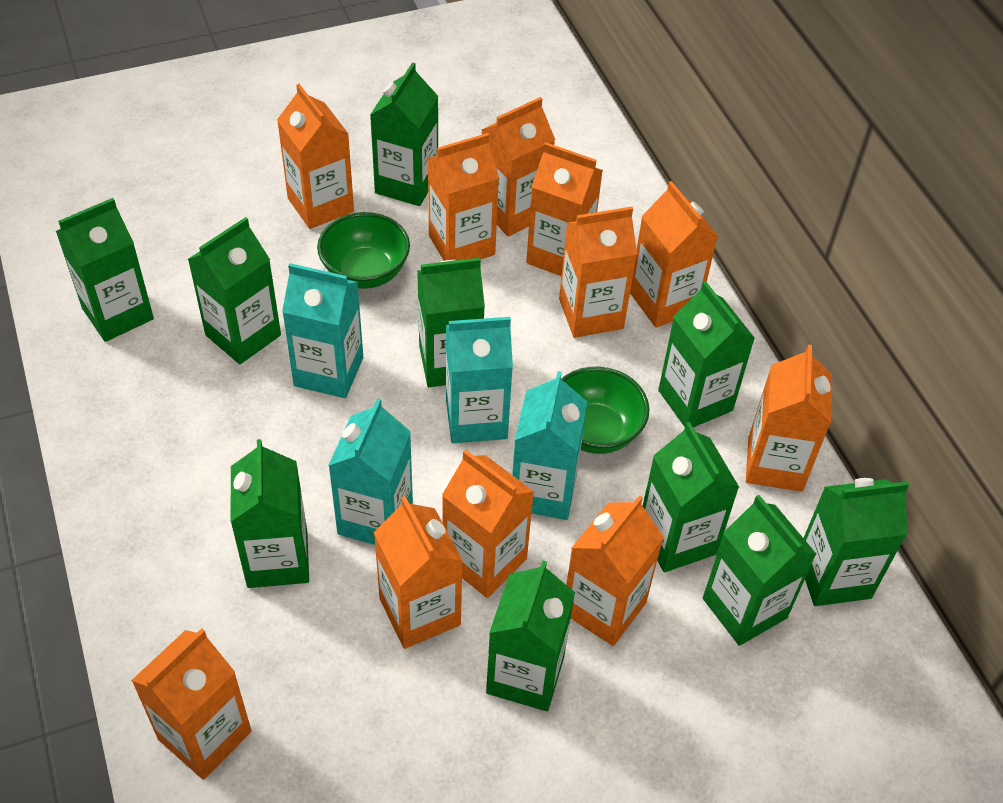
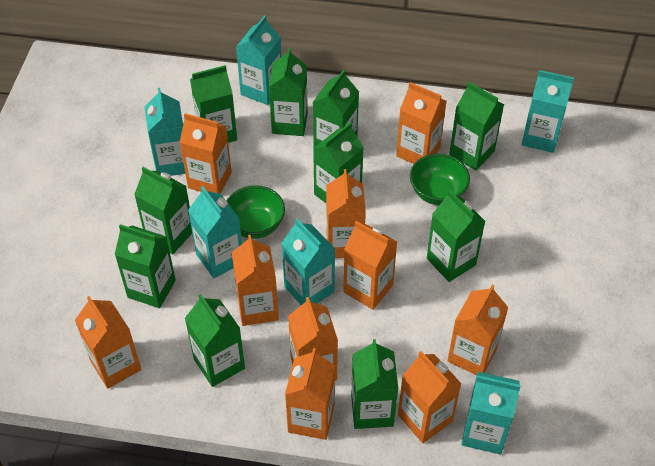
orange carton: [131,628,252,780] [277,84,354,229] [373,496,463,649] [428,133,499,261] [442,450,534,598] [482,97,555,237] [526,142,603,276] [559,207,637,338] [566,495,664,646] [630,181,718,328] [746,344,832,492] = 11 -> [75,296,142,389] [180,113,232,194] [232,235,279,326] [285,348,335,440] [288,297,338,381] [326,169,366,258] [343,221,397,310] [396,82,446,164] [398,351,462,443] [447,284,508,375] = 10
turquoise carton: [282,263,363,398] [328,398,413,545] [446,317,513,443] [512,371,587,520] = 4 -> [144,88,185,176] [188,186,242,278] [236,15,281,105] [281,219,335,305] [462,372,521,455] [522,70,574,153] = 6

